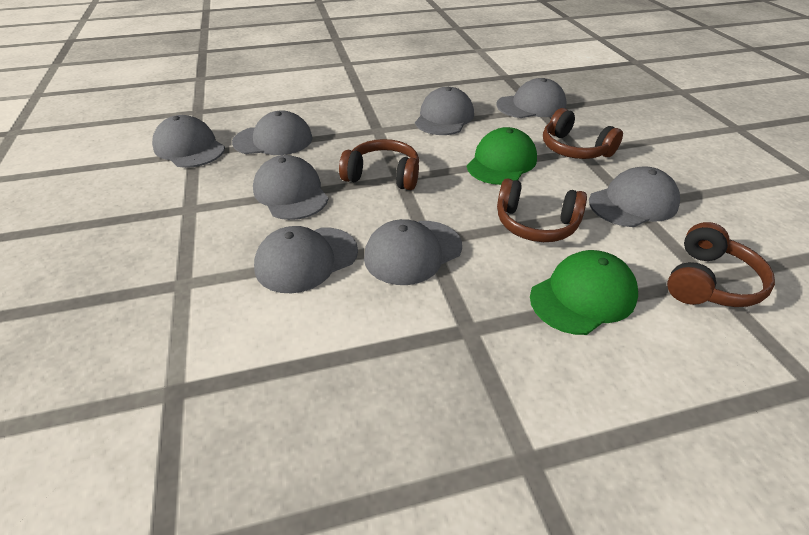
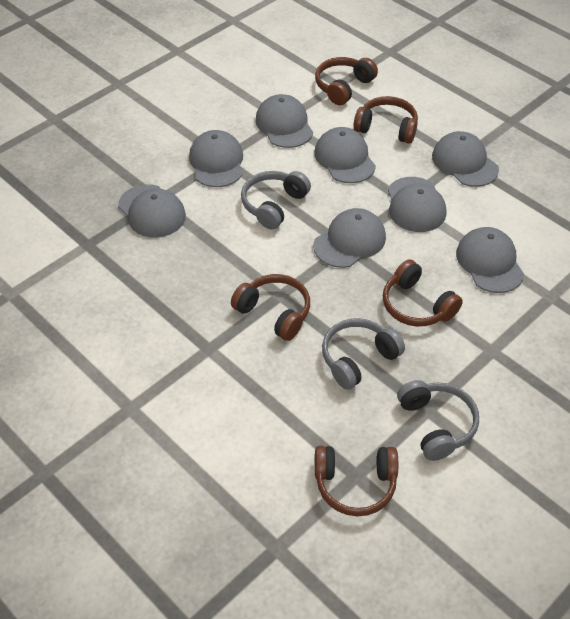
brown headphones: [339,139,419,190] [497,178,587,242] [543,108,623,159] [667,222,775,307] = 4 -> [231,274,310,341] [315,57,378,105] [315,446,398,516] [353,96,418,144] [383,259,463,327] = 5
green cap: [467,127,537,185] [530,250,638,335] = 2 -> none = 0
grey headphones: none = 0 -> [241,171,311,229] [322,318,405,390] [397,380,479,461] = 3

